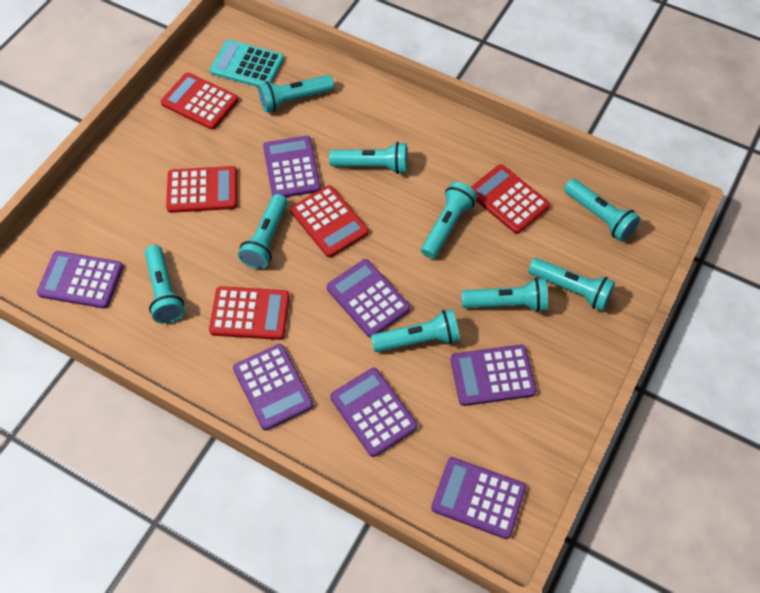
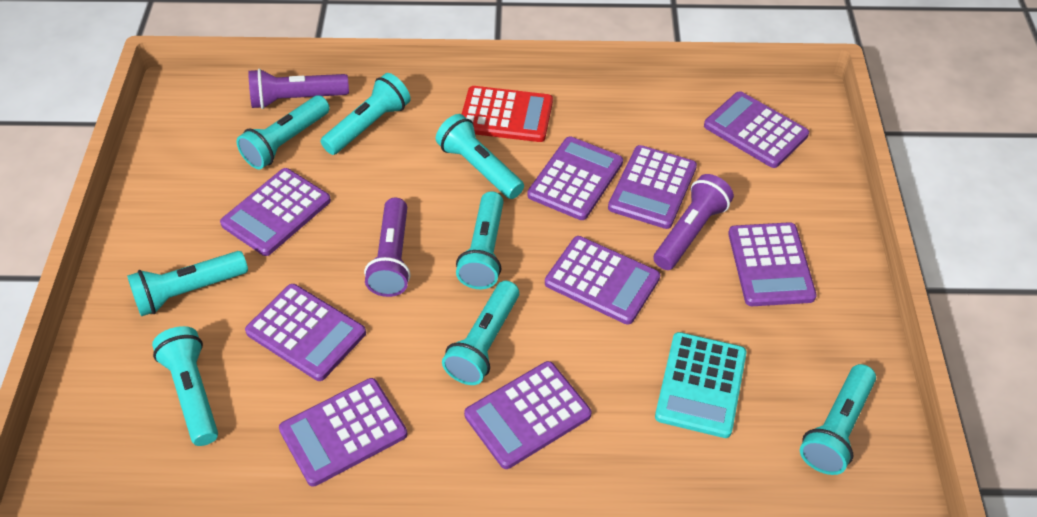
purple calculator: [37,251,123,309] [233,344,313,430] [263,136,321,197] [327,259,410,338] [330,368,418,457] [431,457,526,539] [451,345,536,406] = 7 -> [220,168,331,256] [245,284,366,381] [279,378,407,486] [464,361,592,469] [527,136,623,220] [545,236,660,325] [608,145,697,229] [704,91,809,168] [728,222,817,306] = 9
purple flashlight: none = 0 -> [248,69,349,109] [364,197,410,297] [654,174,734,270] = 3
red calculator: [161,73,239,130] [166,166,237,213] [209,286,290,340] [290,185,369,257] [471,164,550,234] = 5 -> [462,86,553,142] = 1
turquoise flashlight: [145,245,185,324] [238,194,288,269] [258,75,334,112] [329,142,407,174] [371,309,460,352] [421,182,477,259] [461,278,548,312] [528,258,615,311] [564,179,641,242] = 9 -> [127,251,248,316] [152,326,218,446] [236,95,330,169] [321,73,411,155] [435,114,524,199] [442,281,519,385] [456,191,504,289] [800,364,876,475] = 8

